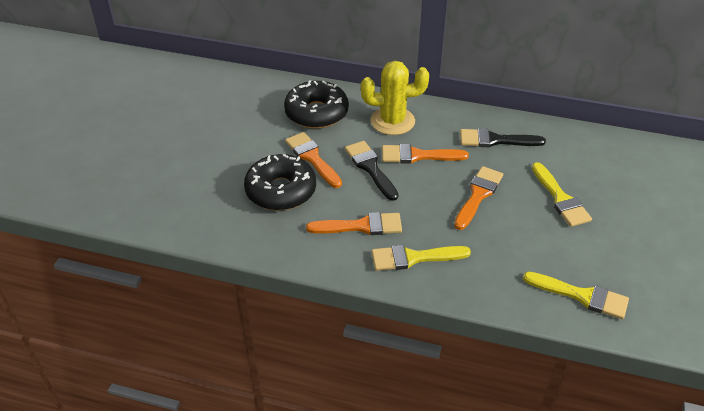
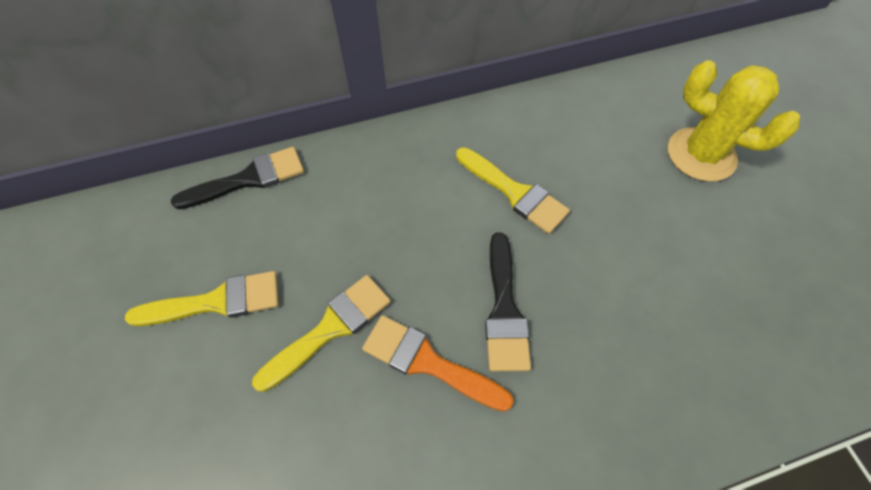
black donut: [244,154,316,211] [284,80,349,129] = 2 -> none = 0
orange brush: [285,132,342,188] [306,212,402,235] [382,144,469,163] [454,166,503,230] = 4 -> [362,315,514,412] = 1

